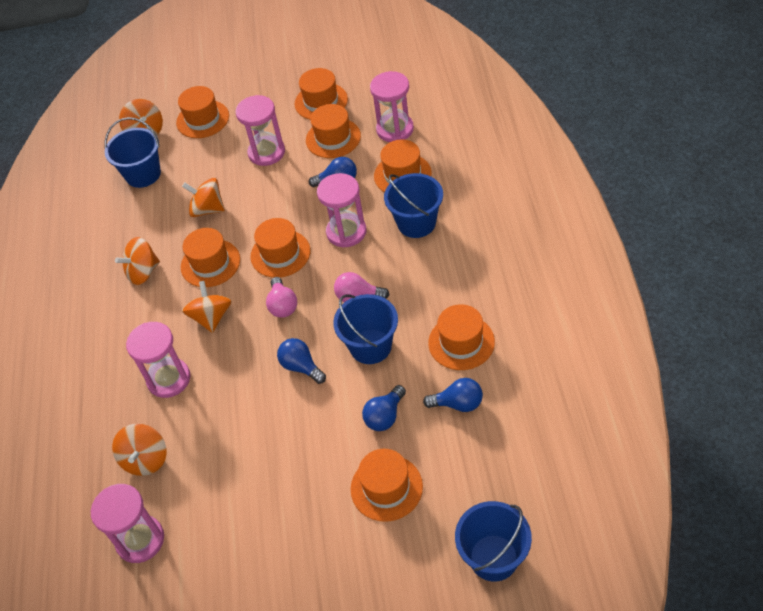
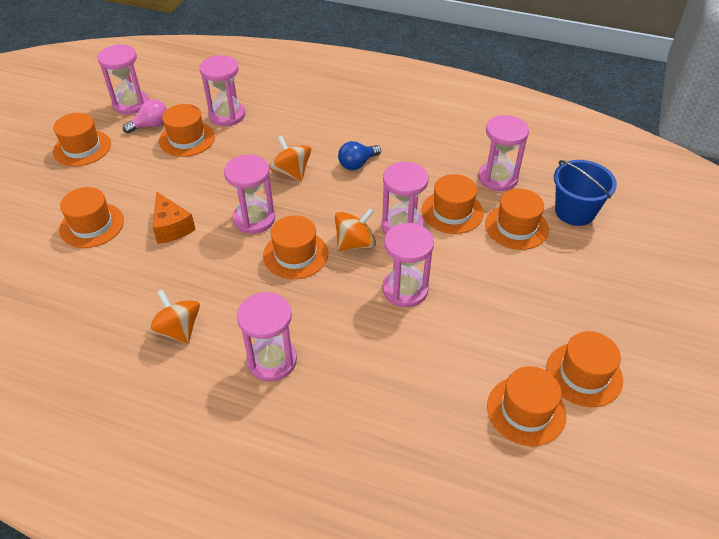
blue bucket: [104,117,161,188] [333,294,398,364] [384,173,443,238] [455,501,532,582] = 4 -> [554,160,617,226] = 1
blue light bulb: [277,338,326,384] [309,157,357,187] [362,385,406,431] [423,378,483,412] = 4 -> [338,141,381,170] = 1
orange cheese: none = 0 -> [153,191,196,244] = 1
orange spinning top: [112,424,167,476] [115,237,160,285] [119,99,163,135] [182,178,225,217] [182,281,231,333] = 5 -> [147,290,200,344] [269,136,311,181] [335,208,376,251] = 3
pink hourglass: [91,484,164,563] [126,322,190,398] [236,95,285,166] [317,173,366,248] [370,71,414,142] = 5 -> [97,44,149,114] [200,55,245,126] [224,155,275,234] [237,292,297,381] [381,162,428,235] [382,223,434,307] [478,115,529,191] = 7
pink light bulb: [266,277,297,318] [334,272,390,302] = 2 -> [123,99,167,134] = 1

